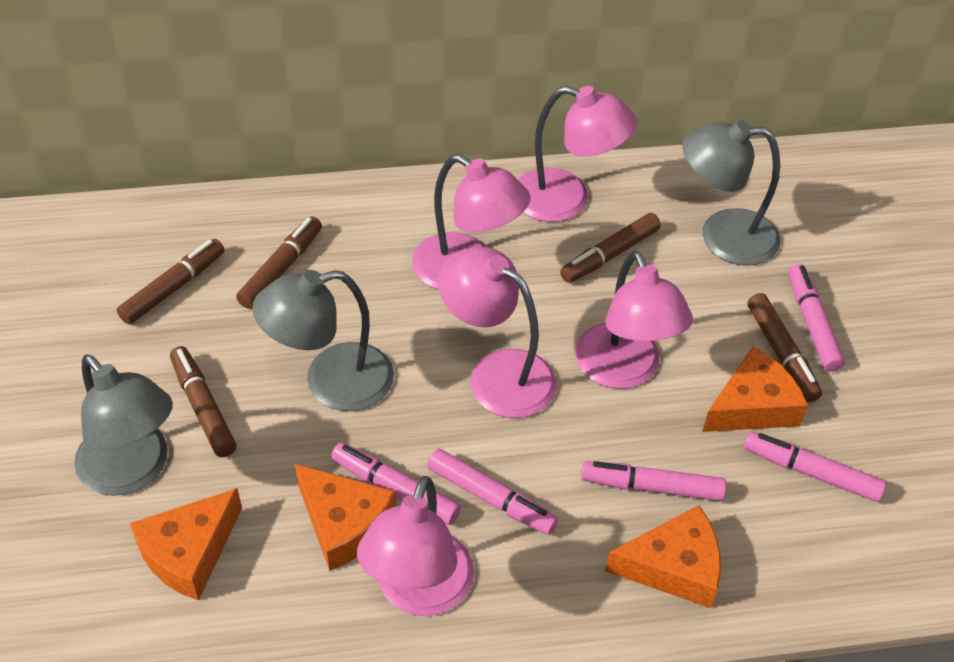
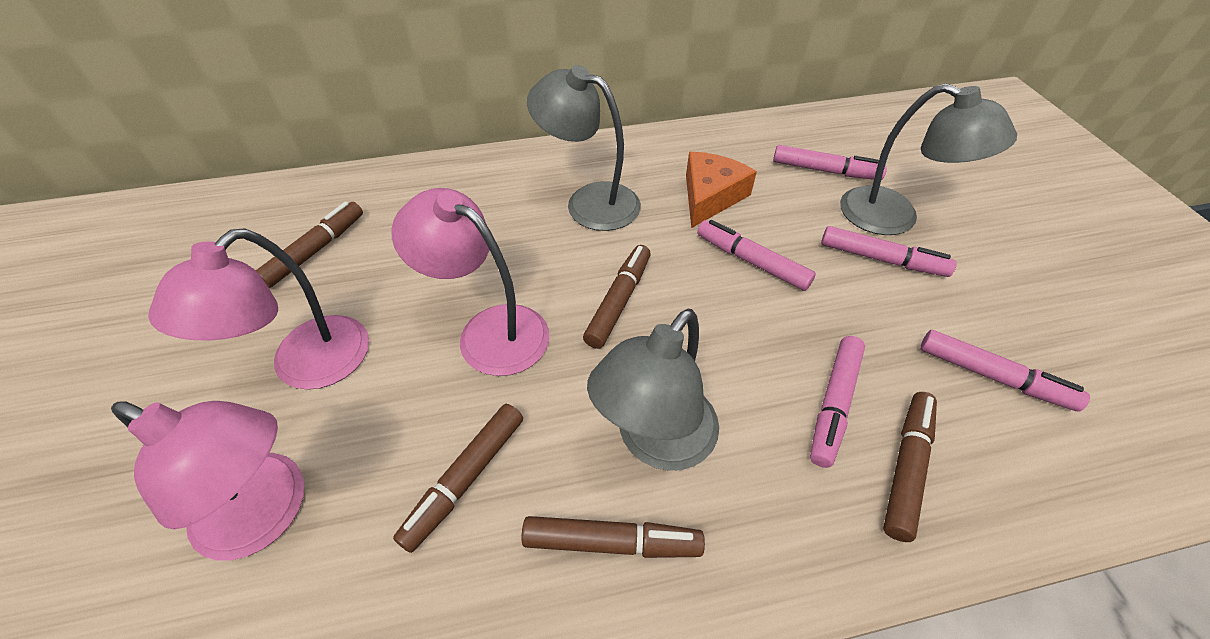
orange cheese: [130,488,242,601] [295,464,396,571] [605,505,721,608] [702,346,808,432] = 4 -> [686,152,757,228] = 1
pink lamp: [357,476,475,616] [412,155,531,290] [438,247,557,418] [518,86,637,222] [575,251,693,389] = 5 -> [111,401,304,561] [148,229,369,390] [391,188,549,376] = 3

